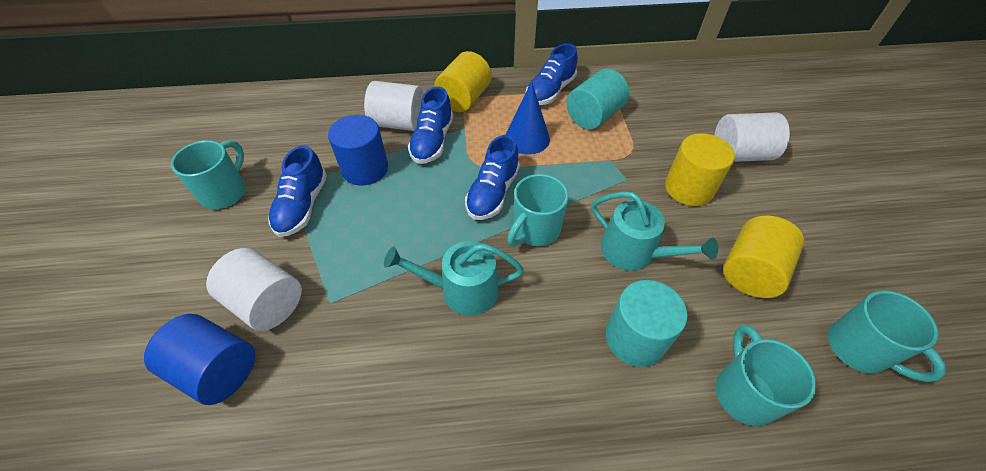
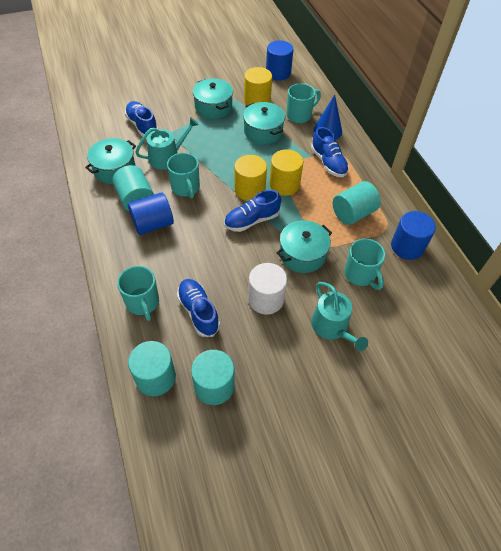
blue cylinder: [144,314,255,405] [328,115,388,185] = 2 -> [128,192,174,235] [266,40,293,81] [391,211,436,260] = 3
turquoise cylinder: [566,69,629,129] [606,280,688,367] = 2 -> [113,165,154,211] [128,341,176,396] [191,350,235,405] [333,181,381,225] = 4
turquoise pot: none = 0 -> [85,138,136,184] [193,78,233,119] [243,102,285,144] [277,220,332,273] = 4
white cylinder: [206,248,302,331] [364,81,423,131] [714,113,790,162] = 3 -> [248,263,287,315] = 1

